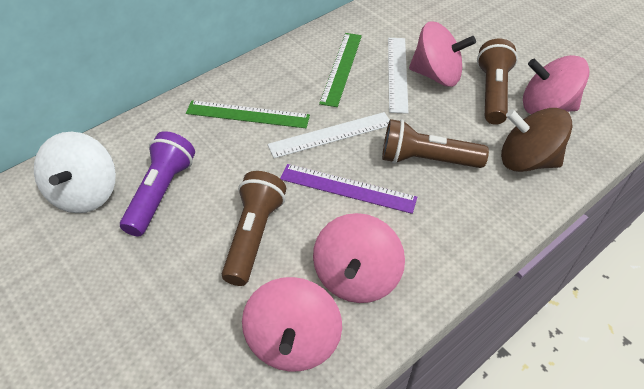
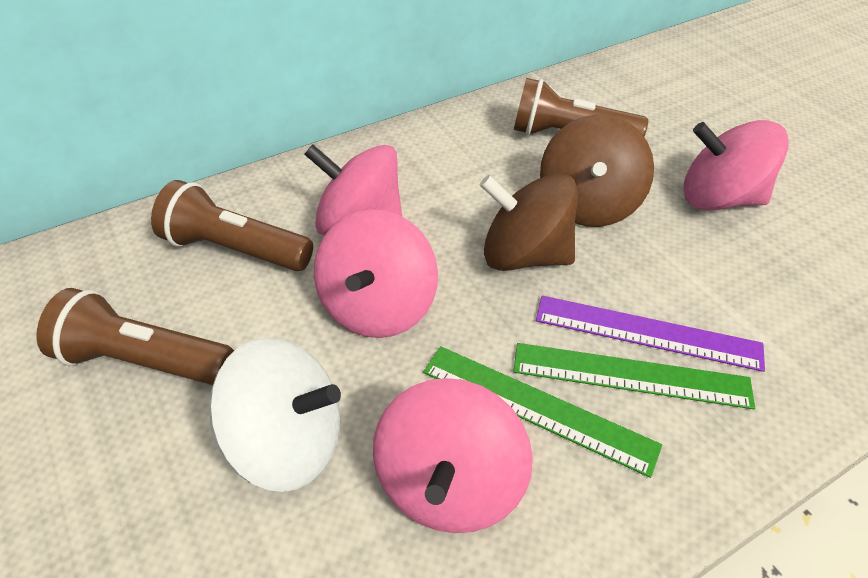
brown spinning top: [501,108,573,172] = 1 -> [480,173,578,271] [540,115,654,227] = 2
purple flashlight: [120,131,195,237] = 1 -> none = 0
white ruler: [268,112,389,158] [388,38,408,114] = 2 -> none = 0

